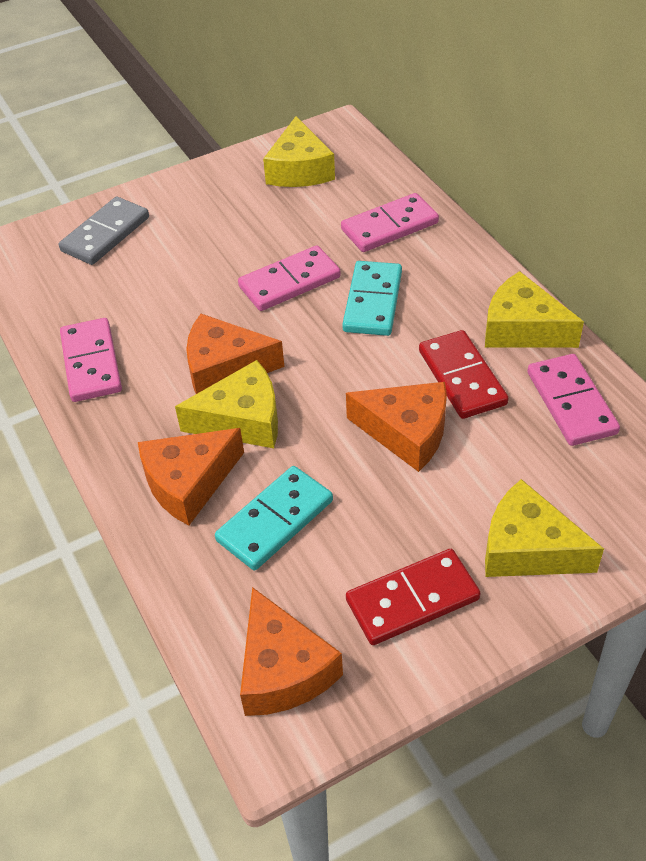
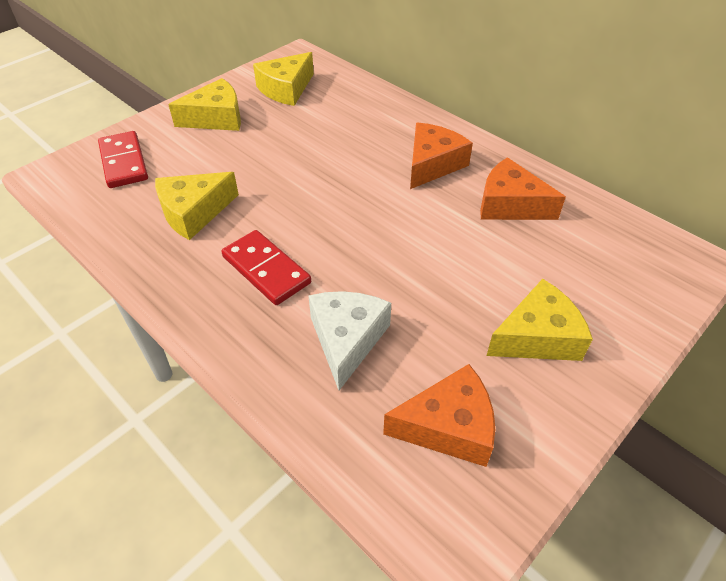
grey domino: [59,197,149,265] = 1 -> none = 0
orange cheese: [138,428,244,526] [186,314,284,394] [240,587,343,716] [346,382,447,472] = 4 -> [383,364,495,467] [410,122,473,189] [480,157,566,220] = 3
pink domino: [60,318,122,402] [238,245,341,311] [341,193,439,252] [528,354,620,446] = 4 -> none = 0
turquoise domino: [215,466,333,570] [342,261,402,336] = 2 -> none = 0
white cheese: none = 0 -> [309,291,391,390] = 1

